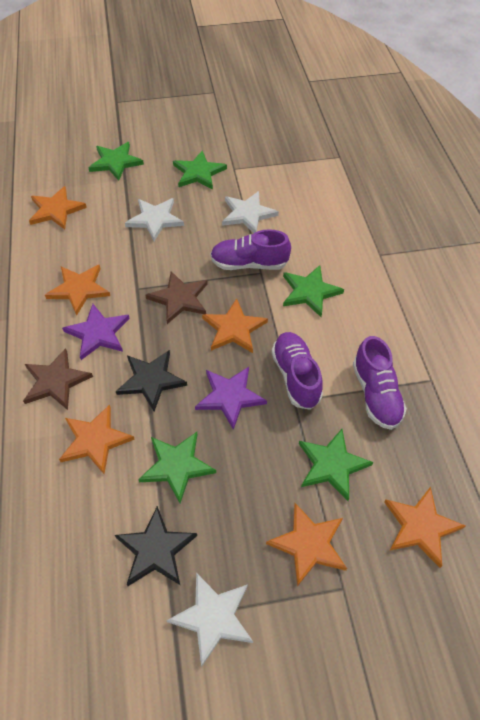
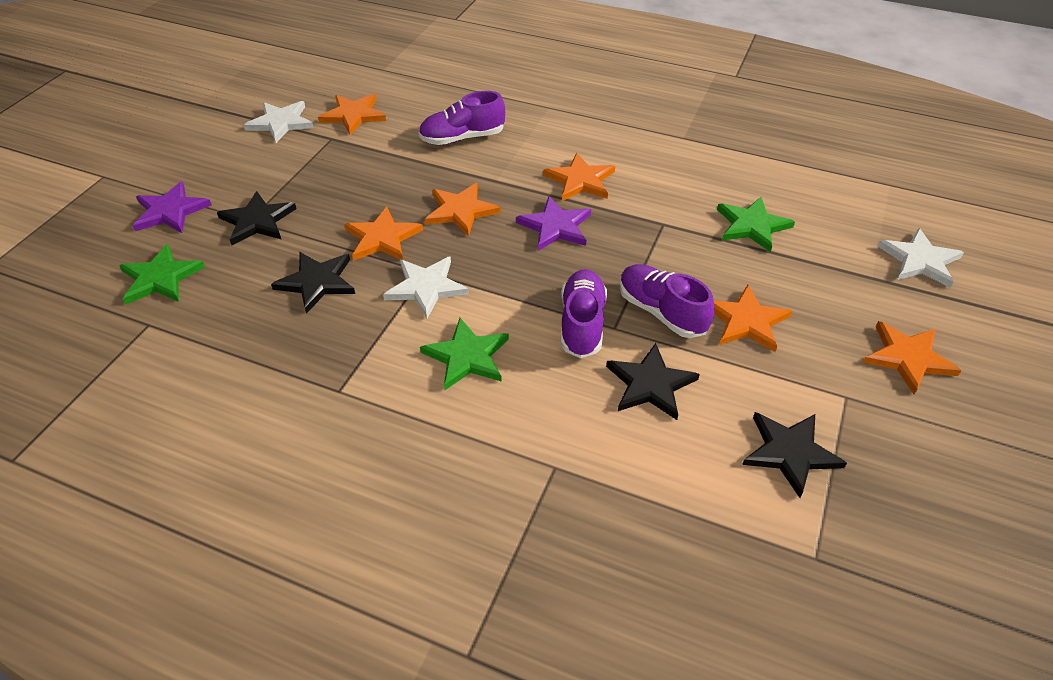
black star: [115,506,197,586] [116,350,187,412] = 2 -> [217,191,296,245] [271,252,355,314] [606,343,700,420] [742,412,847,498] = 4
brown star: [23,348,93,410] [145,271,208,324] = 2 -> none = 0
green star: [89,142,144,181] [138,432,216,503] [173,151,227,190] [283,265,344,317] [299,429,373,501] = 5 -> [119,244,205,304] [420,318,509,390] [717,197,795,252] = 3

